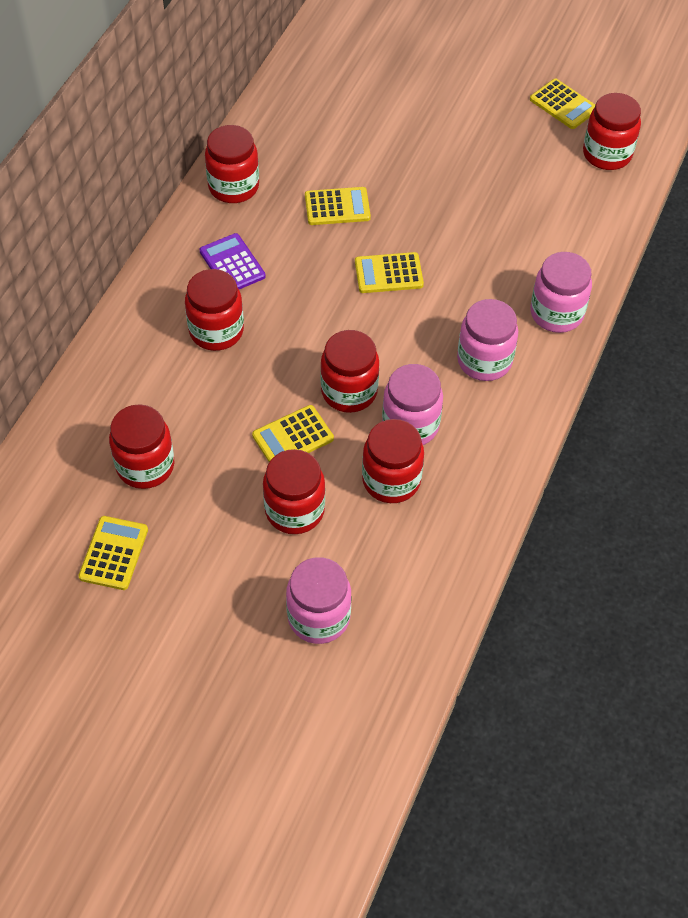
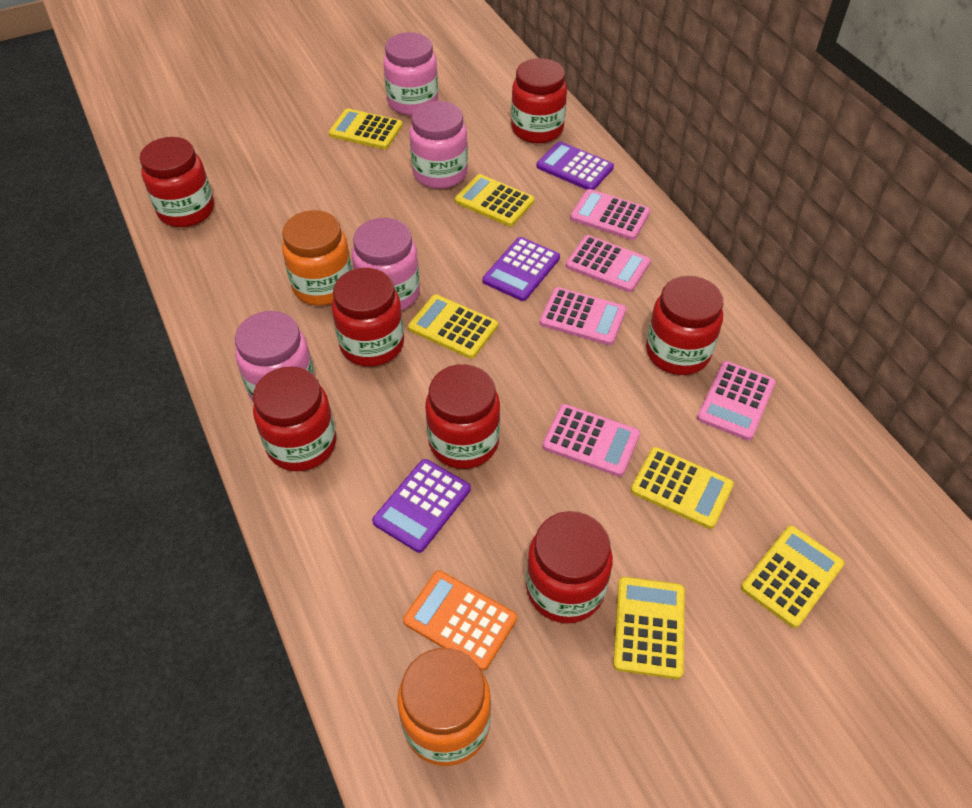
orange calculator: none = 0 -> [403,570,517,671] = 1
orange jar: none = 0 -> [282,210,352,306] [397,648,491,766] = 2
pink calculator: none = 0 -> [540,287,626,345] [542,404,640,477] [566,235,651,292] [570,189,650,240] [697,361,776,441] = 5
purple calculator: [200,233,266,289] = 1 -> [372,459,471,553] [483,237,560,301] [536,141,614,190] = 3
yellow calculator: [79,516,148,590] [252,405,334,462] [305,187,371,225] [355,252,424,293] [530,79,595,129] = 5 -> [329,109,403,149] [408,294,498,359] [455,174,535,227] [613,577,685,679] [631,447,734,529] [741,526,844,628] = 6

